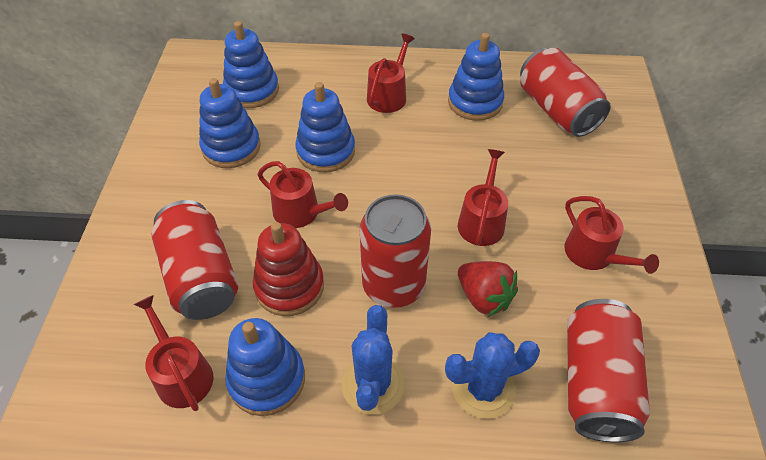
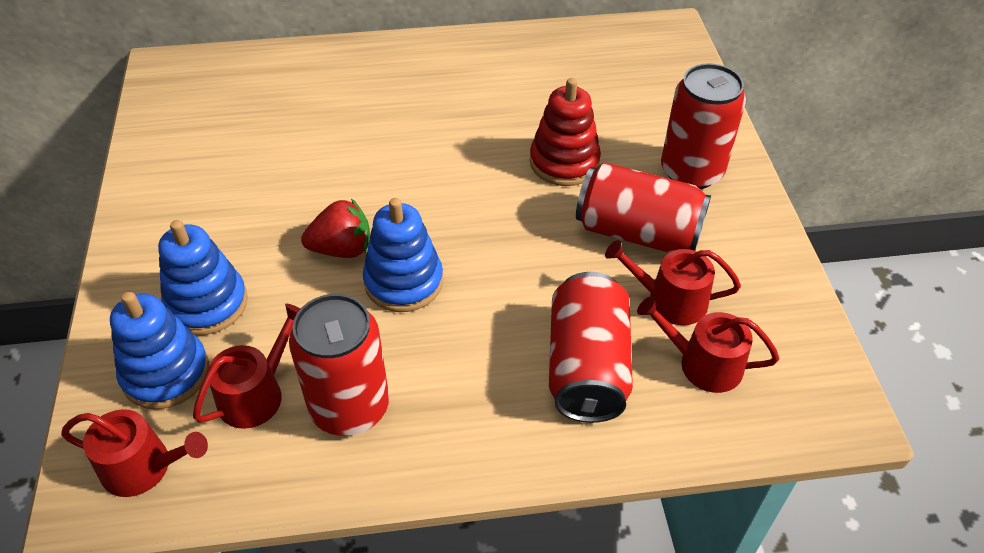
blue cactus: [342,305,405,415] [445,332,540,419] = 2 -> none = 0
blue stacking toy: [199,78,261,168] [223,21,279,108] [225,318,305,416] [295,82,355,172] [448,33,504,121] = 5 -> [110,292,209,410] [158,220,248,335] [363,198,443,312] = 3
red watering can: [134,295,214,411] [258,161,348,228] [367,33,415,113] [458,149,508,246] [564,196,659,274] = 5 -> [61,409,208,497] [193,304,300,429] [605,240,741,325] [637,296,779,393] = 4

